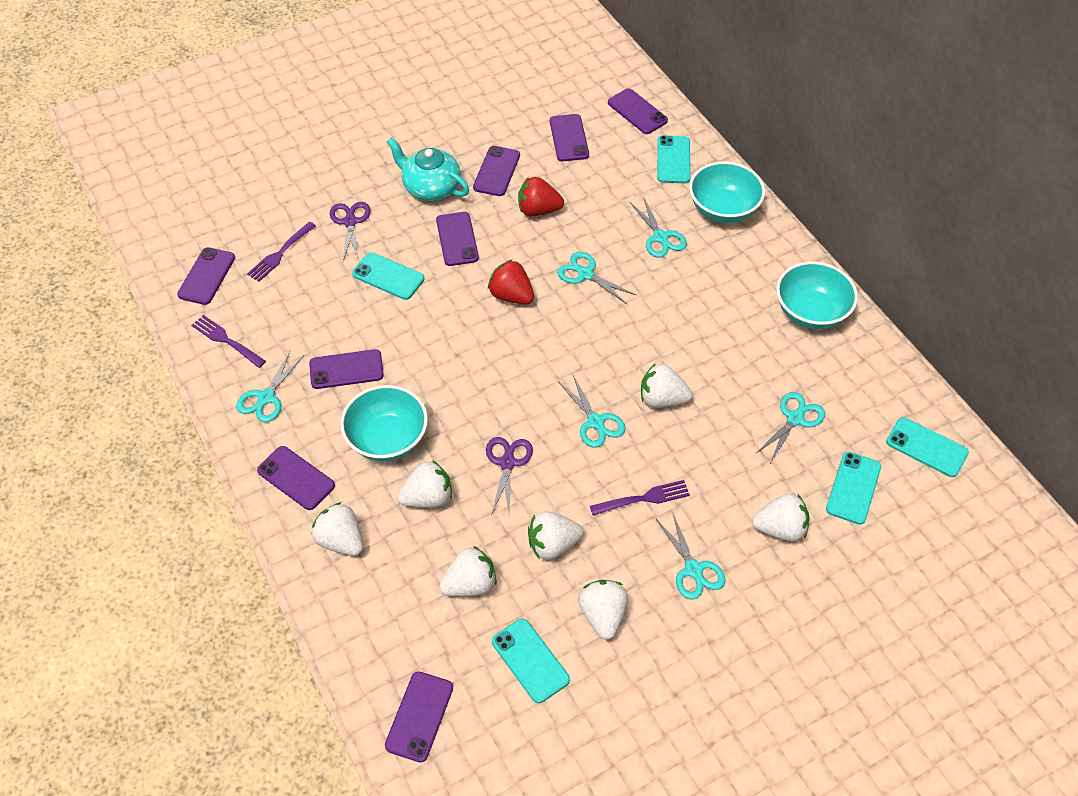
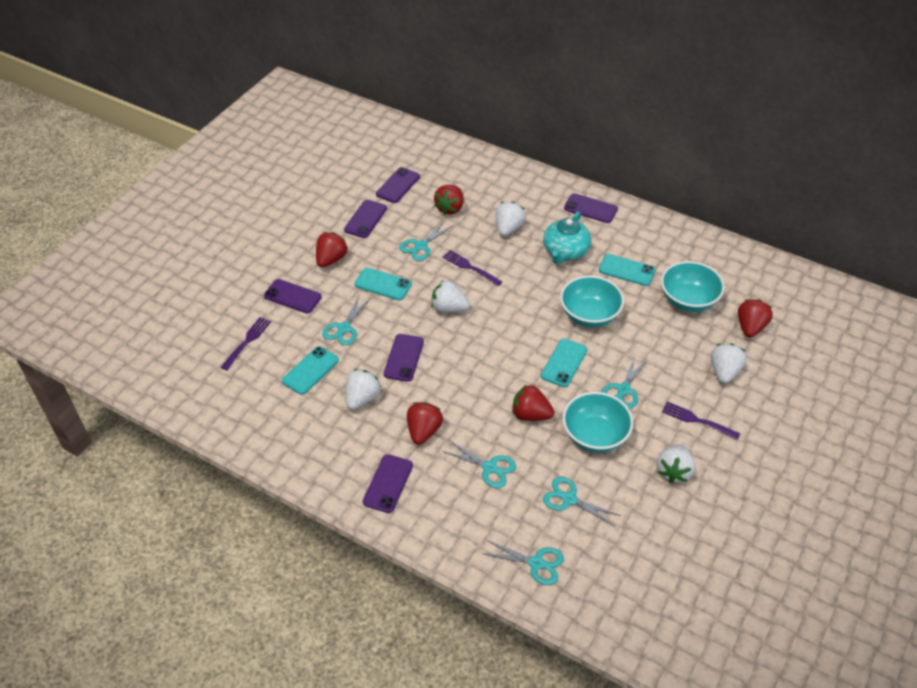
purple phone: [177,247,235,305] [257,446,335,510] [309,349,384,389] [385,671,453,762] [436,212,479,266] [473,146,520,196] [550,114,589,161] [608,88,668,134] = 8 -> [264,279,322,313] [344,200,387,238] [363,454,413,513] [376,167,420,203] [384,334,424,382] [564,193,618,223] = 6
purple scissors: [330,202,371,261] [486,437,533,516] = 2 -> none = 0
red strawberry: [488,259,534,304] [518,177,564,217] = 2 -> [316,232,348,268] [407,402,443,445] [434,185,463,215] [512,384,554,421] [738,299,773,338] = 5
turquoise phone: [352,252,424,300] [492,619,570,703] [657,135,691,183] [826,452,881,525] [886,417,969,477] = 5 -> [282,346,339,395] [354,268,412,300] [541,338,587,387] [599,254,655,286] = 4
white strawberry: [312,502,363,556] [397,460,452,508] [440,546,497,596] [528,511,583,560] [578,580,628,640] [641,363,692,408] [752,494,810,541] = 7 -> [345,369,381,410] [432,281,470,313] [496,201,526,236] [656,444,695,484] [711,343,747,384] = 5

